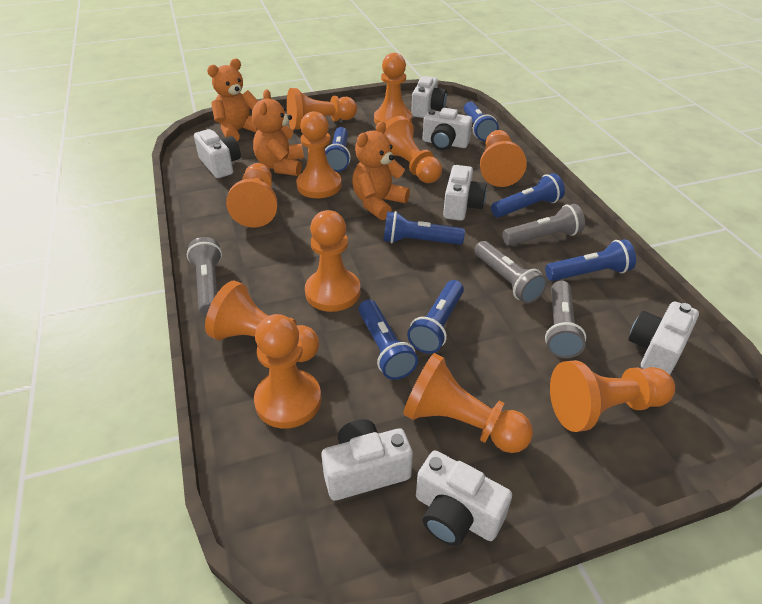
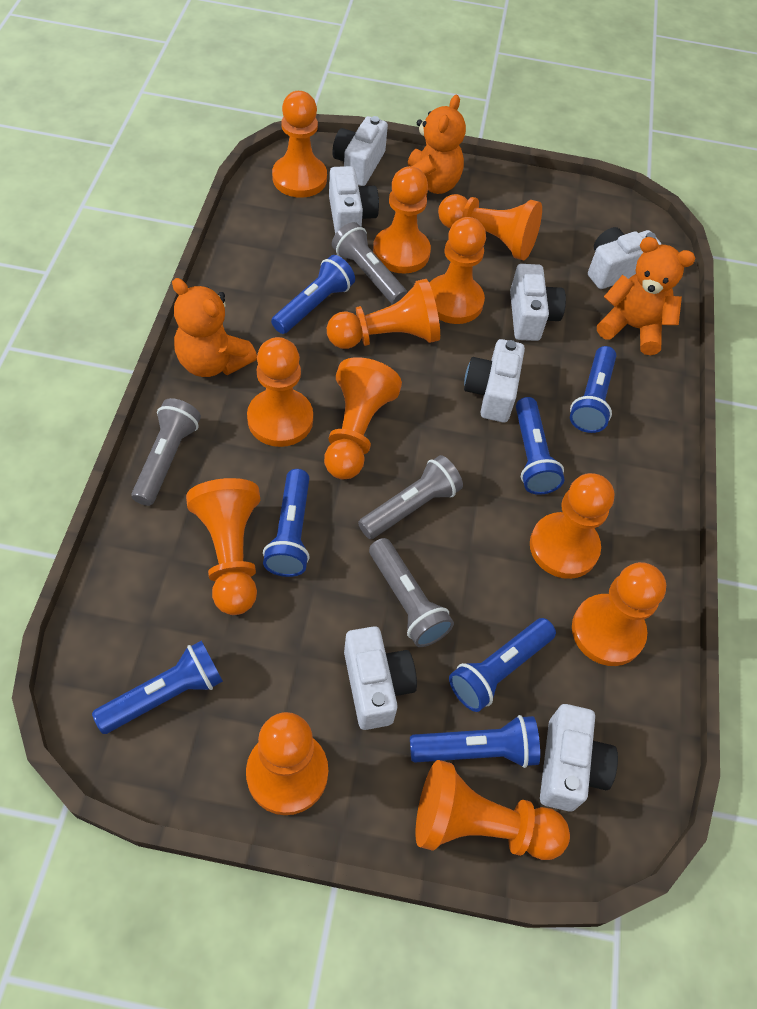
orange pawn: [205,280,319,362] [226,163,278,228] [254,314,321,428] [287,88,357,130] [296,111,342,198] [305,210,360,312] [374,53,412,125] [384,116,442,183] [403,353,533,453] [480,130,527,187] [550,360,675,432] = 11 -> [186,478,260,615] [246,712,328,815] [247,337,313,447] [272,91,327,198] [324,357,402,479] [327,279,440,349] [373,166,431,274] [415,760,570,860] [430,217,486,324] [438,194,542,260] [530,473,614,579] [572,562,666,666] = 12

